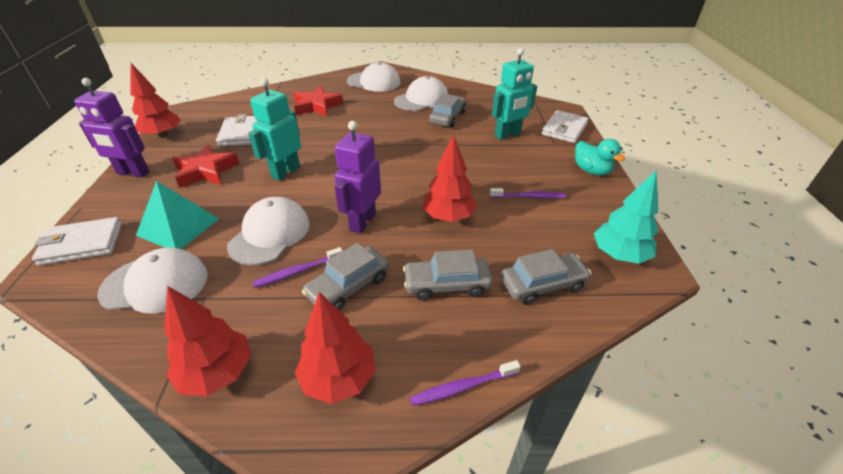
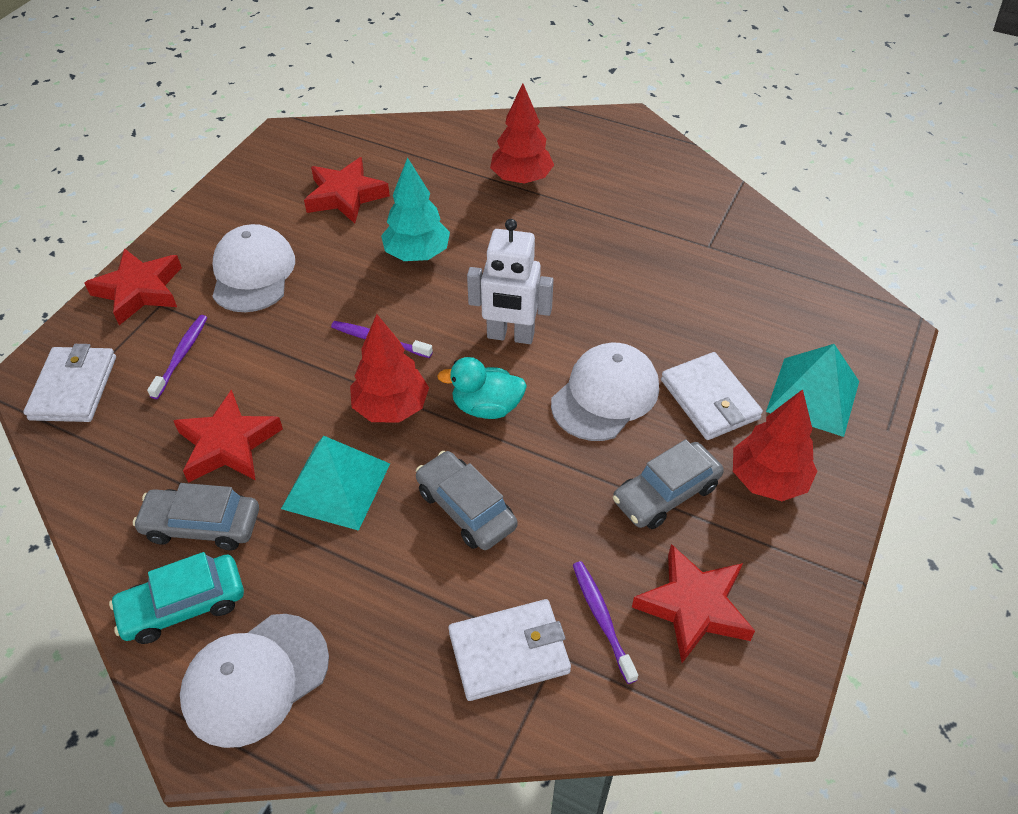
grey car: [302,243,389,311] [403,250,493,301] [429,94,466,127] [501,249,592,305] = 4 -> [133,483,259,550] [416,451,518,550] [613,439,724,529] = 3
purple robot: [74,78,150,177] [334,121,381,234] = 2 -> none = 0
red star: [172,144,240,188] [294,86,343,117] = 2 -> [84,248,182,325] [173,389,283,483] [304,157,390,224] [632,544,755,663] = 4
red tree: [130,63,181,138] [164,286,251,396] [295,292,376,404] [422,135,477,222] = 4 -> [350,314,429,423] [490,83,554,184] [733,389,817,501] = 3
turquoise car: none = 0 -> [109,552,244,644] = 1
turquoise pyramid: [136,181,219,249] = 1 -> [281,436,390,531] [766,344,859,437] = 2
turquoise robot: [248,78,301,181] [492,48,537,140] = 2 -> none = 0
white cap: [97,247,208,314] [227,197,310,265] [347,62,401,92] [394,76,448,111] = 4 -> [180,614,329,748] [212,224,295,312] [551,343,659,441] = 3
white robot: none = 0 -> [467,219,553,344] = 1

